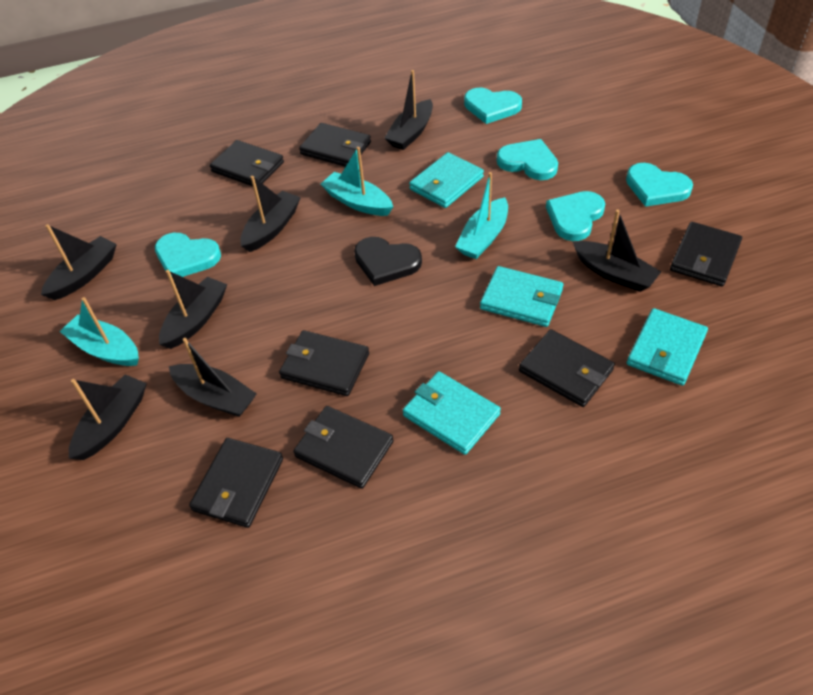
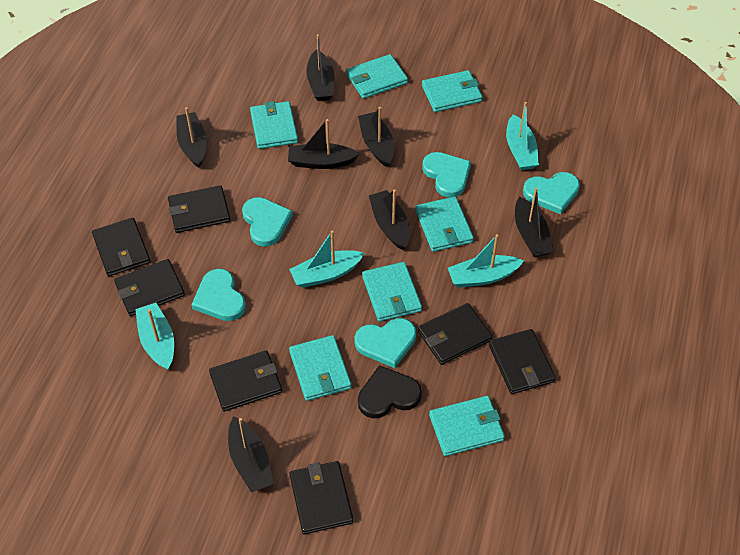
turquoise boat: [59,297,139,366] [321,147,393,216] [455,172,508,259] = 3 -> [135,303,174,370] [289,231,365,288] [448,234,524,288] [506,102,539,170] = 4
turquoise wallet: [403,371,501,455] [409,152,484,208] [480,266,563,327] [627,308,708,386] = 4 -> [250,101,298,149] [289,335,351,401] [346,54,408,99] [362,262,422,322] [415,196,474,252] [422,70,483,112] [429,396,505,456] = 7

